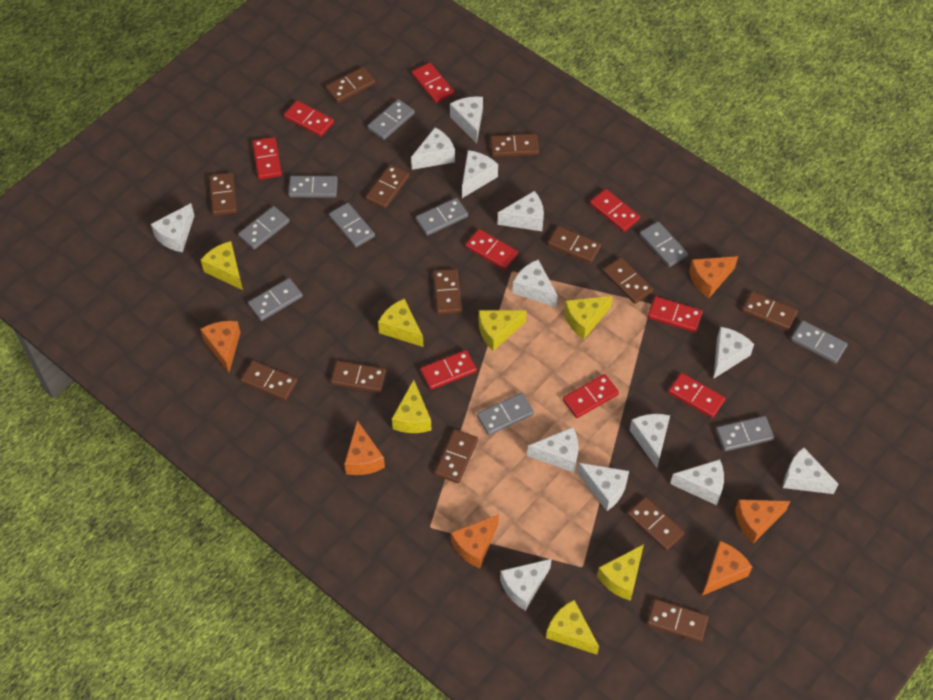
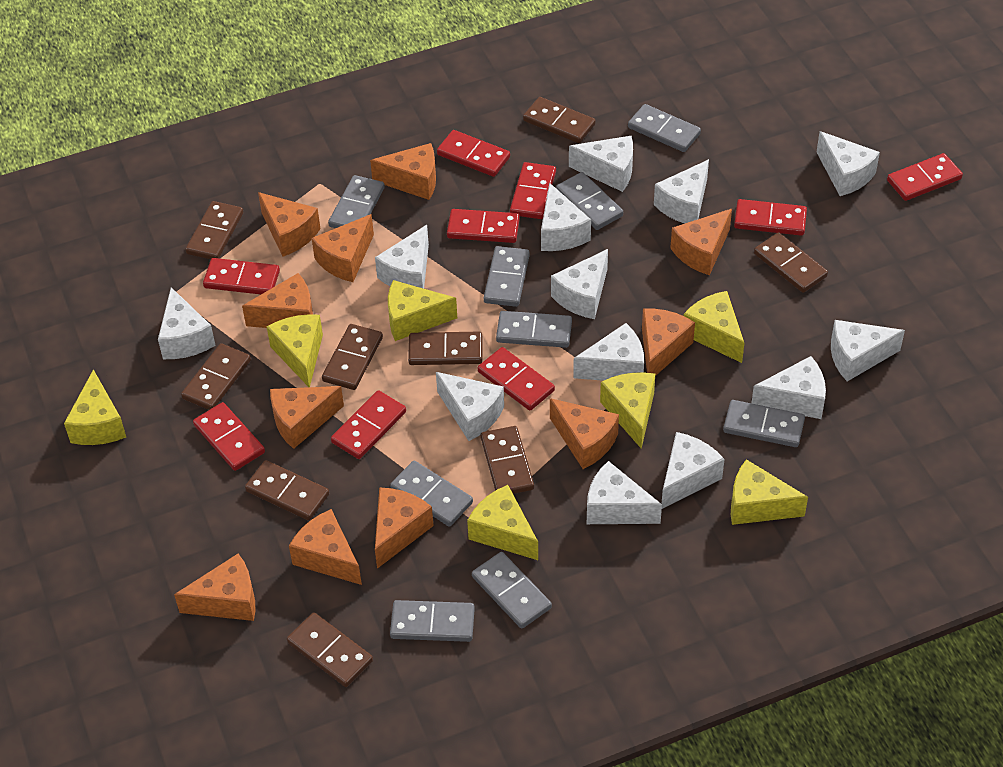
brown domino: [209,173,237,216] [241,360,298,401] [326,67,376,103] [331,361,386,393] [366,165,410,209] [433,269,462,315] [435,429,478,483] [491,134,539,157] [548,226,601,264] [603,257,653,304] [627,497,685,551] [647,599,709,642] [742,291,798,331] = 13 -> [181,343,251,410] [185,201,243,259] [245,460,329,521] [287,612,373,687] [322,324,383,390] [408,332,482,365] [480,426,534,494] [523,97,596,143] [754,233,828,293] = 9
grey domino: [238,206,290,249] [248,278,303,321] [288,176,338,198] [329,203,375,247] [367,99,415,140] [415,198,468,236] [477,393,534,435] [640,221,688,267] [716,416,774,451] [791,320,848,363] = 10 -> [328,175,385,228] [390,461,473,526] [390,600,475,642] [472,552,552,629] [484,246,530,307] [496,311,572,348] [556,172,623,230] [628,104,701,152] [723,400,805,447] = 9
orange cheese: [200,321,240,373] [344,420,385,475] [451,514,499,568] [689,256,738,298] [702,541,752,596] [735,499,790,544] = 6 -> [174,554,255,621] [242,273,313,328] [258,192,321,257] [270,386,344,449] [289,509,362,585] [312,214,374,282] [370,143,436,200] [375,487,434,569] [550,398,619,469] [642,308,695,376] [671,209,732,275] = 11

